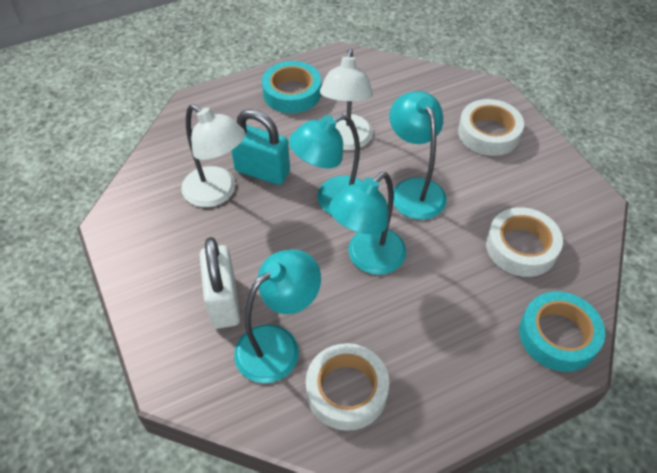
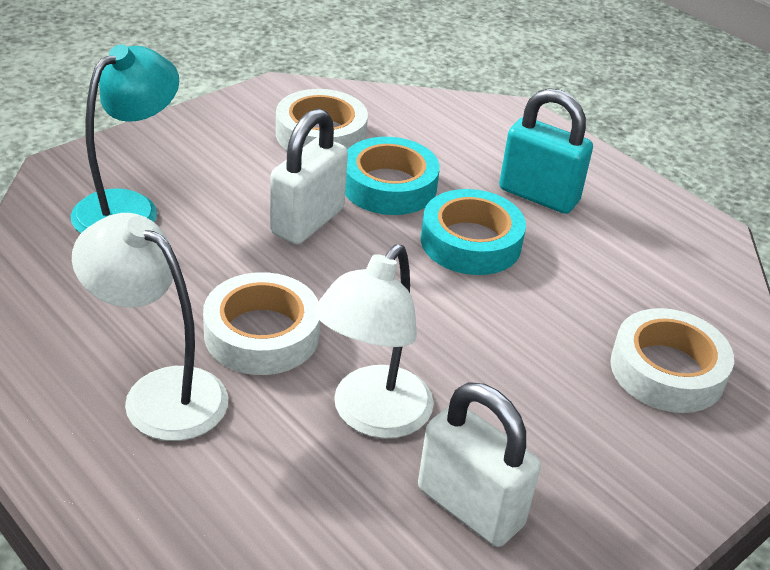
turquoise lamp: [234,249,321,383] [289,114,363,215] [329,172,406,275] [389,91,447,220] = 4 -> [71,44,179,234] = 1
white padlock: [200,237,240,329] = 1 -> [270,108,348,245] [418,382,541,547] = 2

